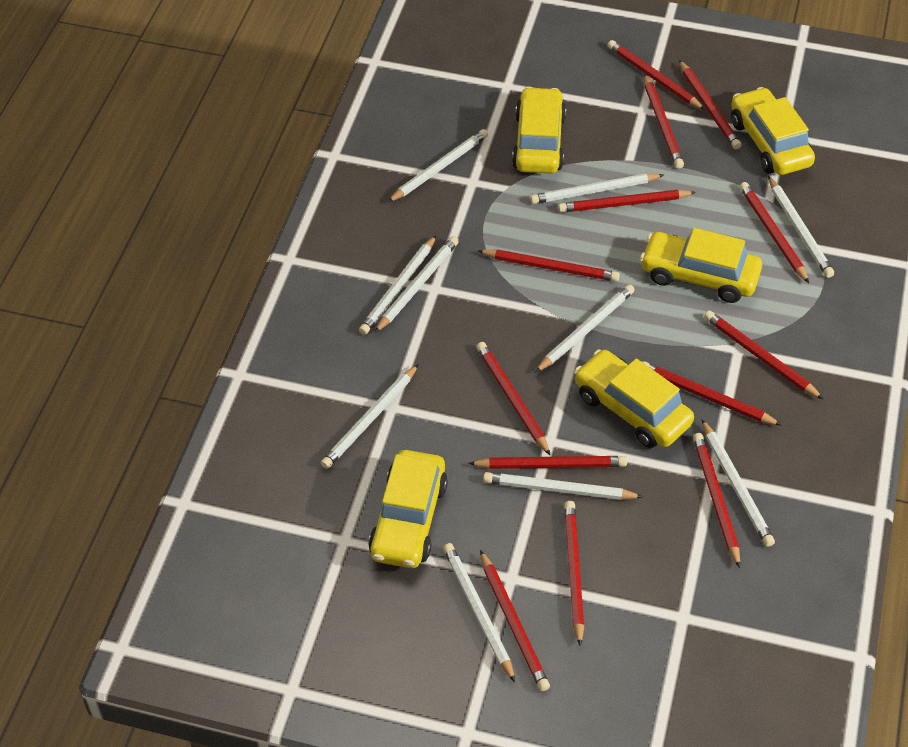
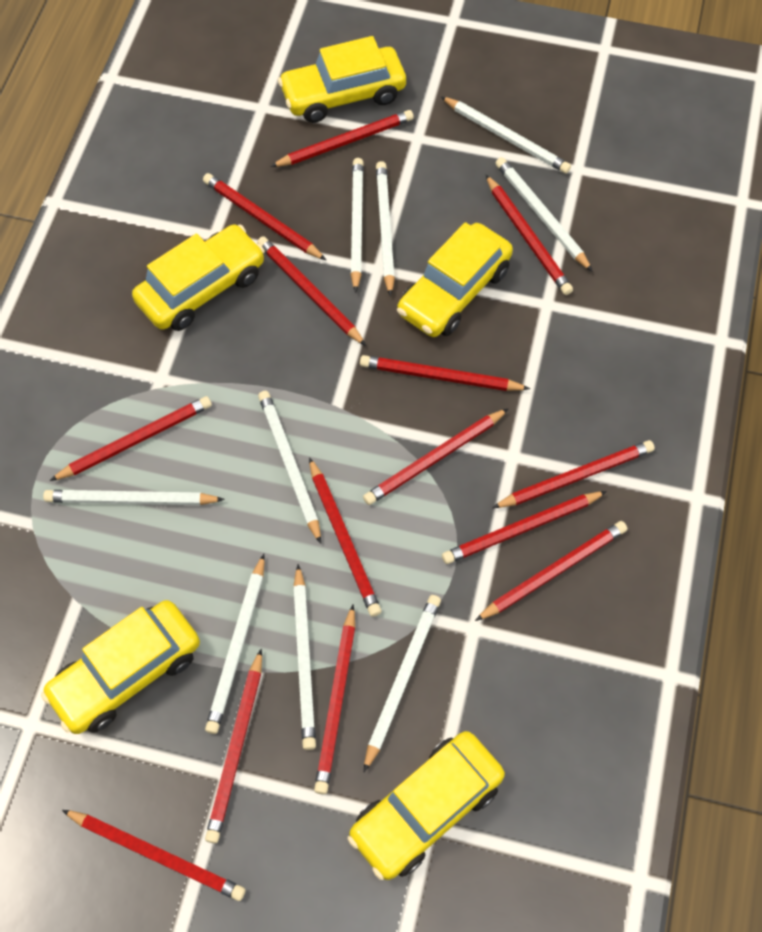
red pencil: [468,456,627,469] [476,342,551,456] [478,249,620,282] [480,550,550,691] [558,190,696,213] [564,501,584,646] [608,40,705,110] [642,361,782,425] [644,74,684,169] [679,60,741,149] [693,433,740,568] [704,311,824,400] [740,182,809,283] = 13 -> [50,396,212,481] [62,810,246,901] [203,173,326,260] [205,648,262,843] [257,236,366,346] [270,110,414,167] [309,457,381,617] [314,604,355,794] [360,355,530,391] [363,408,509,505] [442,491,607,564] [475,521,627,621] [486,175,573,295] [492,440,655,508] = 14
white pencil: [321,364,419,469] [359,236,436,335] [375,236,459,333] [388,129,488,202] [443,543,515,682] [483,472,643,500] [530,173,663,204] [535,284,635,373] [702,420,775,547] [768,176,834,278] = 10 -> [43,490,225,505] [205,554,265,734] [258,391,321,544] [293,564,316,750] [350,158,364,293] [364,595,441,772] [376,161,395,297] [441,96,571,173] [496,157,593,272] = 9

